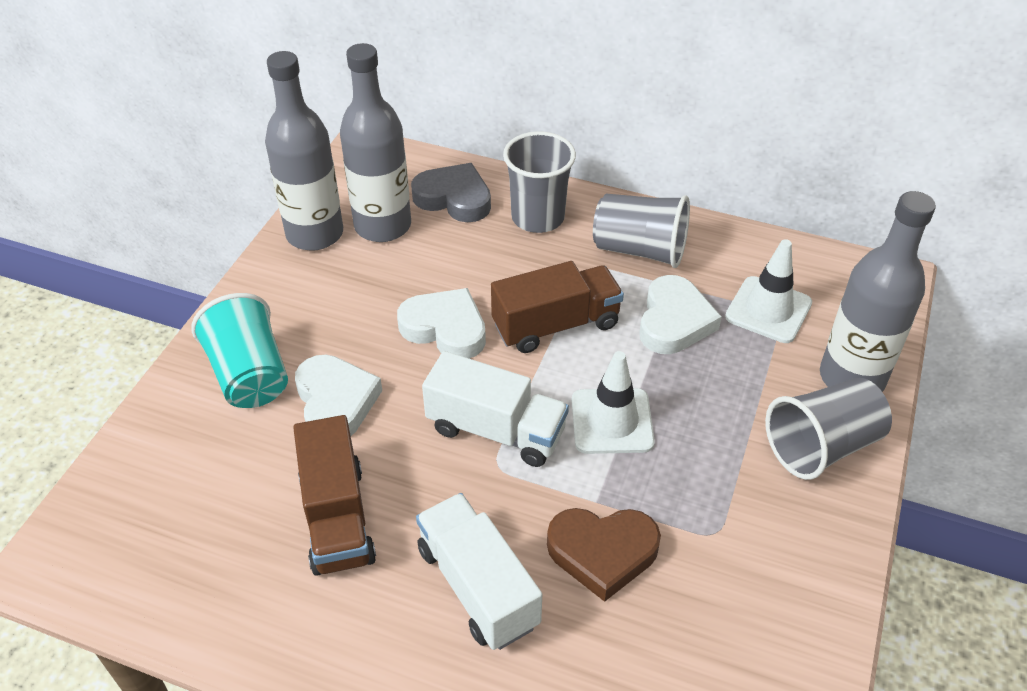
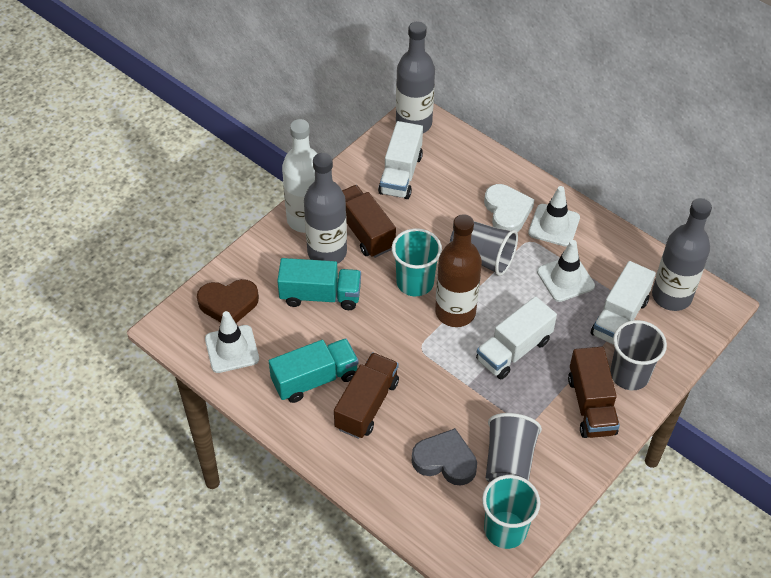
brown bottle: none = 0 -> [435,214,482,327] = 1
brown truck: [293,415,376,576] [491,261,624,353] = 2 -> [334,352,399,439] [342,185,396,258] [568,347,620,438] = 3
turquoise cup: [191,293,288,408] = 1 -> [392,228,442,296] [482,475,540,549] = 2
turquoise truck: none = 0 -> [269,338,359,403] [277,258,361,310] = 2
white bottle: none = 0 -> [282,119,317,233] = 1
white heart: [295,355,382,436] [397,288,486,359] [639,275,722,354] = 3 -> [484,184,535,232] = 1
white traffic cone: [571,351,655,454] [725,239,812,343] = 2 -> [205,311,259,373] [528,186,580,247] [537,240,595,302] = 3
white truck: [416,493,542,650] [422,351,569,467] = 2 -> [378,121,423,199] [476,296,557,379] [591,261,656,345] = 3

